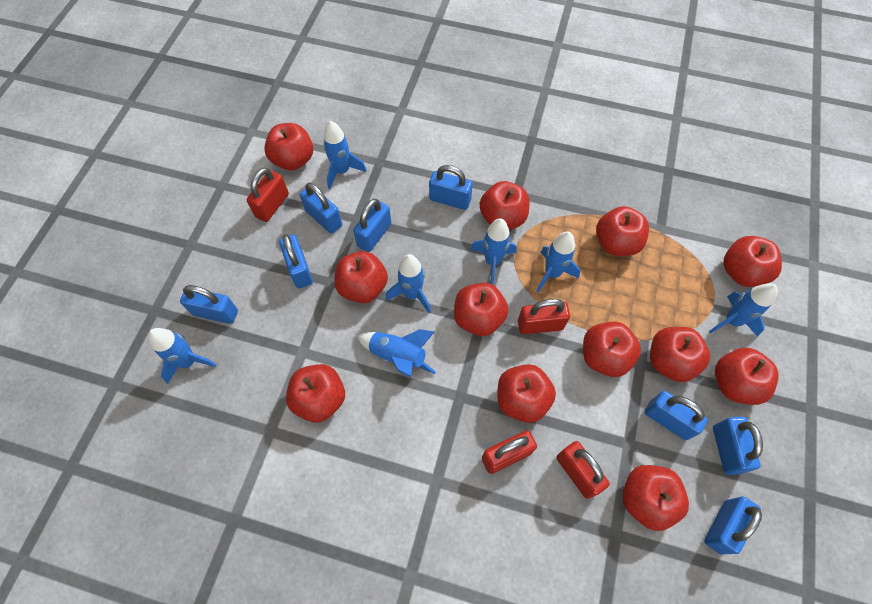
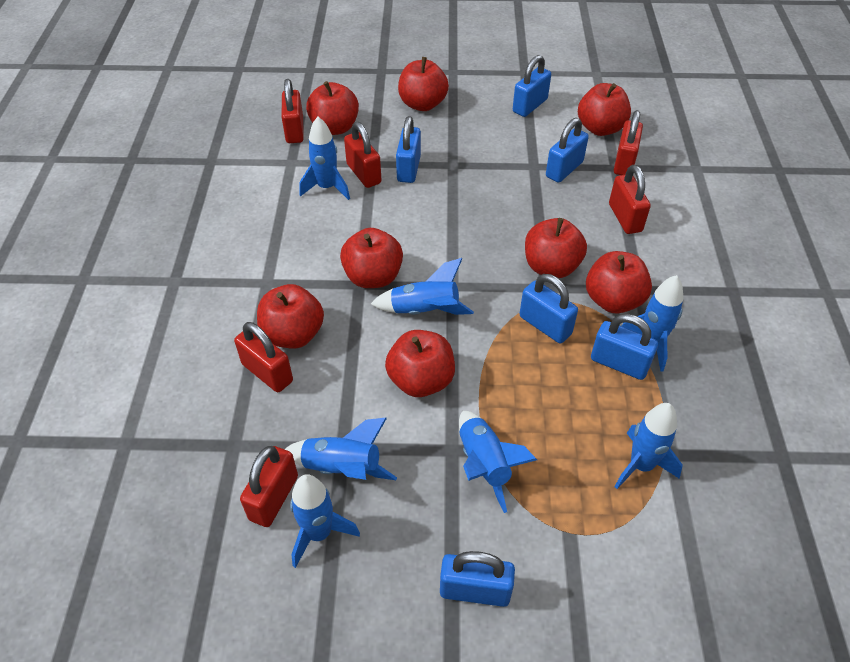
blue padlock: [180,285,238,324] [279,234,313,288] [300,183,342,234] [353,199,391,252] [429,165,473,210] [645,391,708,440] [704,496,762,555] [713,417,763,475] = 8 -> [396,116,421,183] [440,551,515,607] [513,55,551,117] [519,274,578,343] [546,118,589,183] [591,314,658,380] = 6
red apple: [264,123,313,170] [286,364,345,422] [335,251,388,303] [454,283,509,336] [480,181,530,229] [498,364,556,423] [583,321,641,377] [596,206,649,256] [622,465,689,531] [650,327,710,382] [715,348,779,405] [723,236,782,287] = 12 -> [257,284,324,349] [306,81,359,135] [340,228,403,288] [385,330,455,397] [398,57,449,111] [525,218,587,278] [578,83,631,136] [586,251,652,313] = 8
red padlock: [247,168,289,222] [482,430,537,474] [518,299,570,334] [556,441,610,499] = 4 -> [234,322,293,392] [240,446,298,527] [281,79,304,143] [344,122,381,188] [609,165,651,234] [614,110,643,175] = 6

